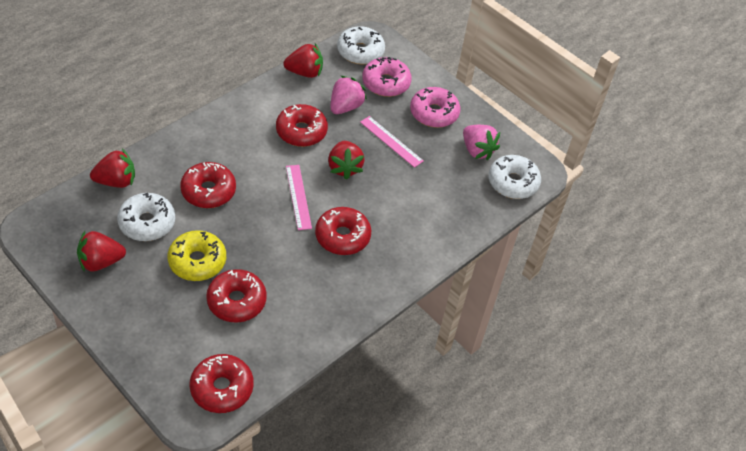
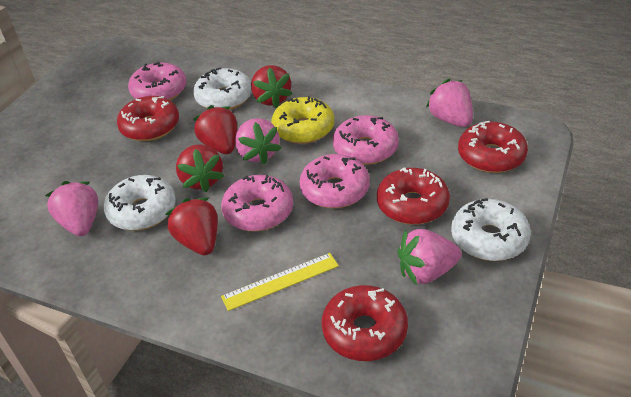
pink donut: [362,57,412,97] [410,87,460,128] = 2 -> [128,61,187,100] [221,175,293,231] [299,154,370,208] [333,115,399,165] = 4
pink ruler: [286,165,312,230] [360,116,424,168] = 2 -> none = 0
pink strawberry: [330,76,367,114] [463,125,500,160] = 2 -> [45,181,98,237] [235,118,281,165] [397,229,461,285] [426,79,473,127] = 4
red donut: [180,162,236,208] [190,354,254,413] [206,269,267,322] [276,104,328,147] [315,207,371,255] = 5 -> [117,96,179,141] [322,285,408,361] [377,167,450,225] [458,121,528,173] = 4
yellow ruler: none = 0 -> [221,253,339,311] = 1

